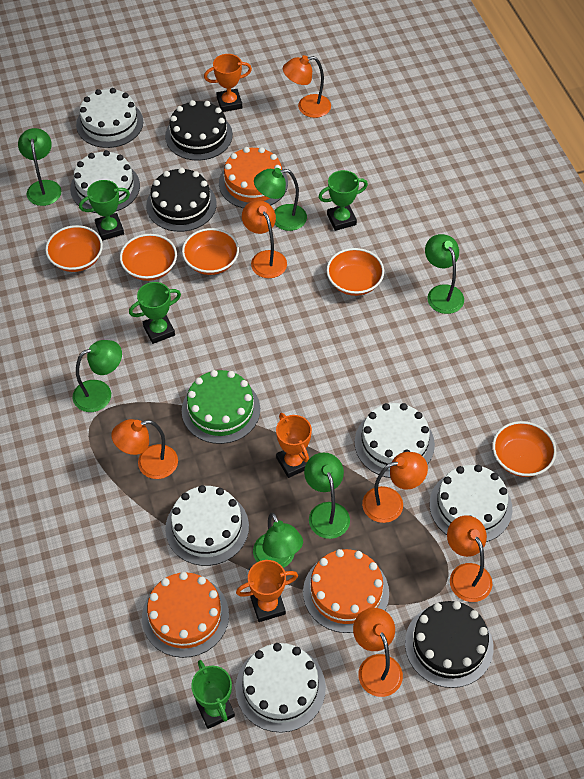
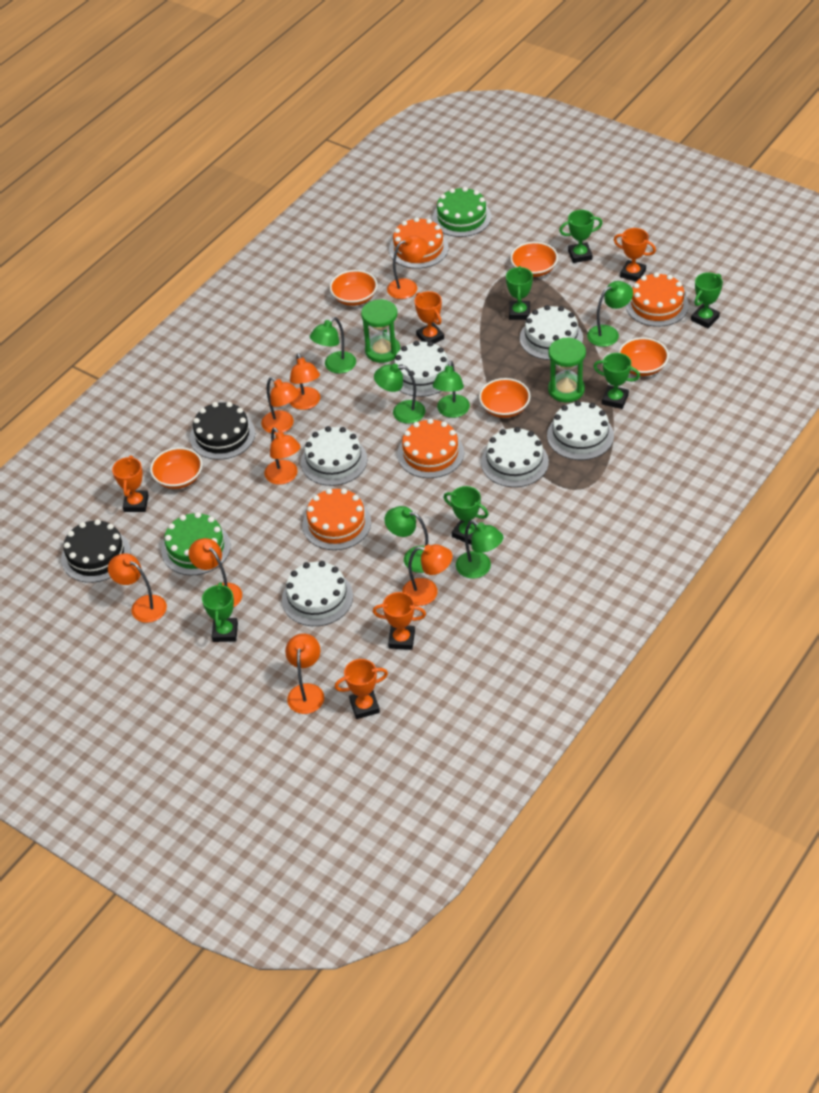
black cake: [146,167,217,232] [165,100,233,161] [405,601,493,688] = 3 -> [61,519,131,583] [190,402,255,460] = 2
green cake: [182,370,260,444] = 1 -> [161,512,231,575] [433,187,491,237] = 2
green hourglass: none = 0 -> [361,299,400,363] [548,337,586,402] = 2
green trophy: [79,180,130,241] [129,282,181,344] [191,660,235,729] [318,170,368,231] = 4 -> [202,583,238,642] [444,486,489,545] [506,266,533,320] [559,210,603,263] [593,353,640,409] [691,272,723,328] = 6
orange cake: [142,572,229,658] [219,147,288,208] [303,549,389,633] = 3 -> [302,488,371,550] [389,217,449,269] [397,418,464,478] [626,272,689,327] = 4
orange lamp: [111,419,178,479] [242,200,287,278] [283,55,331,118] [353,608,403,697] [362,452,428,523] [447,515,493,602] = 6 -> [108,553,167,623] [188,538,242,608] [261,377,300,434] [264,427,301,485] [285,633,324,714] [290,353,320,410] [387,236,428,299] [402,544,452,606] = 8
orange trophy: [204,54,252,112] [236,560,298,622] [276,413,312,478] = 3 -> [112,455,149,512] [335,659,388,719] [373,592,426,650] [415,291,444,344] [614,228,656,281] = 5

